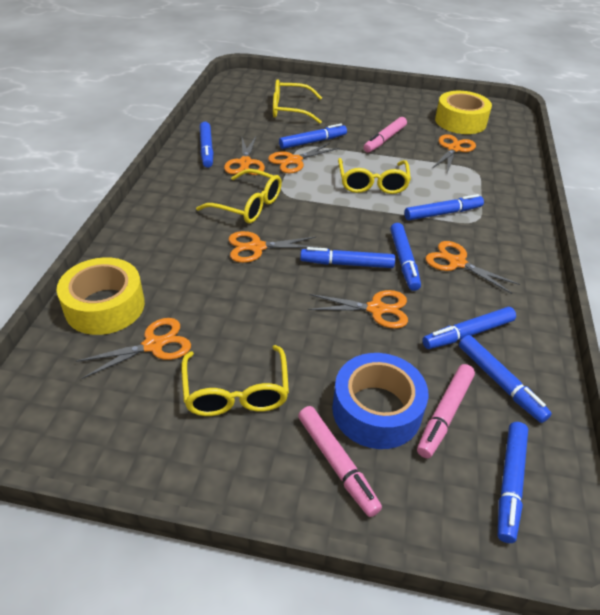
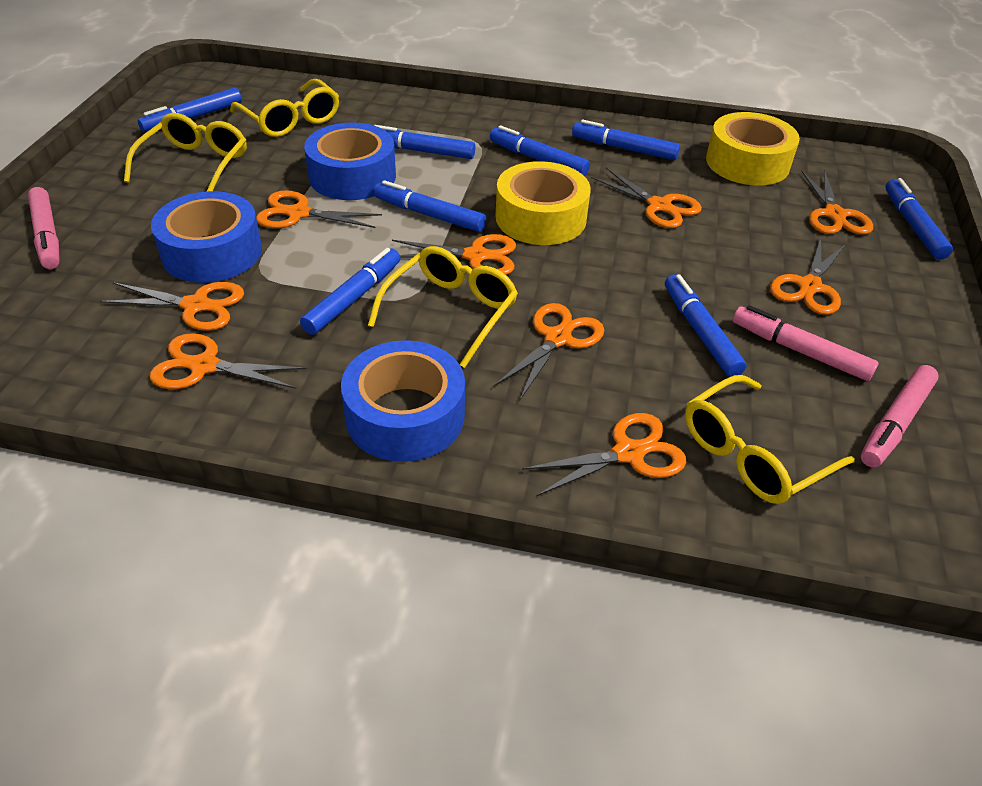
blue tape: [332,353,428,449] = 1 -> [151,191,262,283] [304,123,396,200] [341,340,465,462] = 3
orange scissors: [76,318,191,379] [224,137,265,175] [228,231,319,263] [268,143,339,173] [308,290,408,329] [426,241,520,294] [433,134,476,173] = 7 -> [100,282,244,331] [150,333,307,389] [256,190,382,229] [392,234,516,275] [494,303,604,400] [522,413,687,496] [591,168,702,228] [770,238,846,315] [801,170,873,235] = 9

